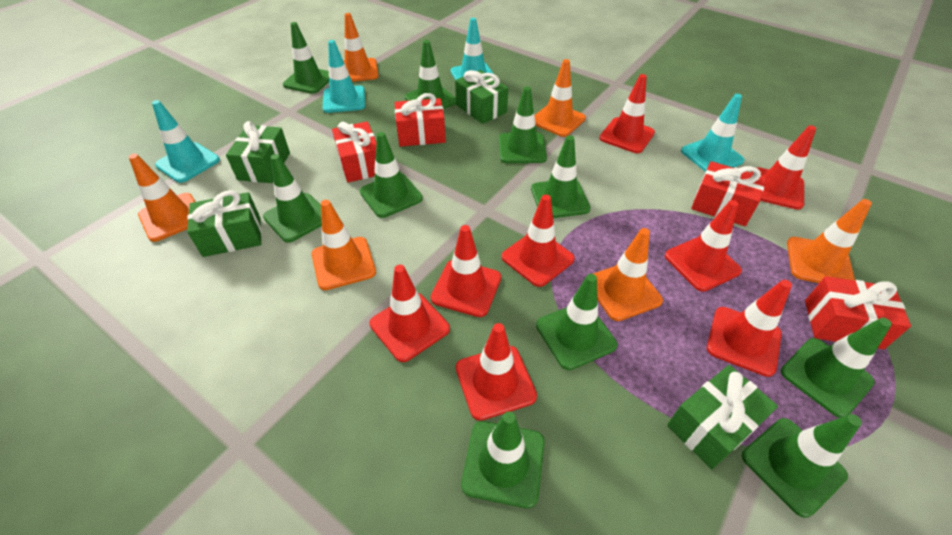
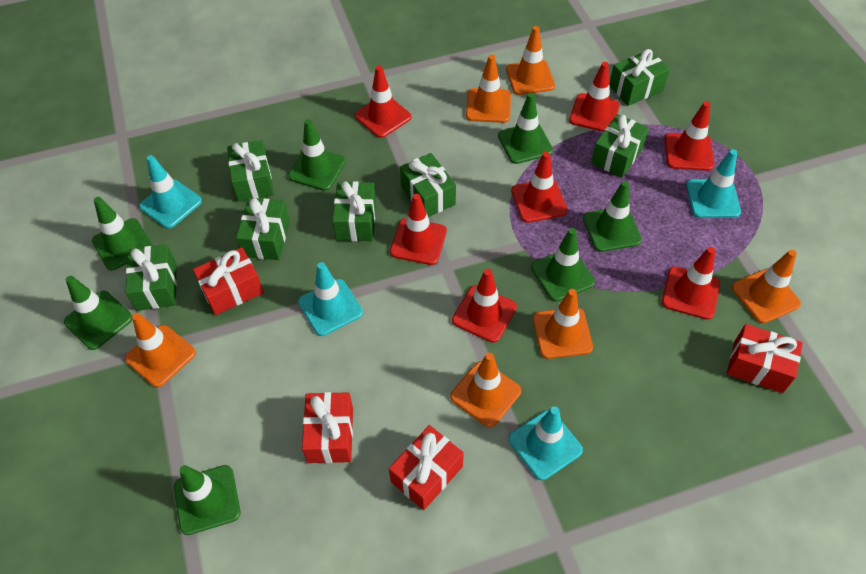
green gift: [187,190,262,257] [226,121,290,183] [455,70,508,124] [667,365,778,469] = 4 -> [126,244,177,311] [227,140,274,202] [236,198,290,260] [332,181,376,241] [400,153,456,217] [591,114,649,178] [609,49,670,106] = 7
green traffic cone: [263,154,322,243] [283,22,329,94] [360,132,423,218] [405,40,456,109] [461,411,545,508] [499,86,547,163] [531,135,591,218] [536,274,617,370] [742,414,862,518] [781,318,892,418] = 10 -> [64,276,132,350] [92,197,153,270] [174,465,241,535] [288,119,346,191] [498,93,553,164] [531,228,595,302] [583,181,642,252] = 7
red traffic cone: [370,265,450,362] [431,225,501,317] [456,323,537,421] [502,195,575,287] [599,74,655,153] [665,200,742,292] [707,280,792,377] [751,125,816,210] = 8 -> [355,66,412,138] [390,194,447,265] [452,269,517,343] [511,152,567,223] [569,62,620,132] [662,247,720,320] [665,102,714,171] = 7

